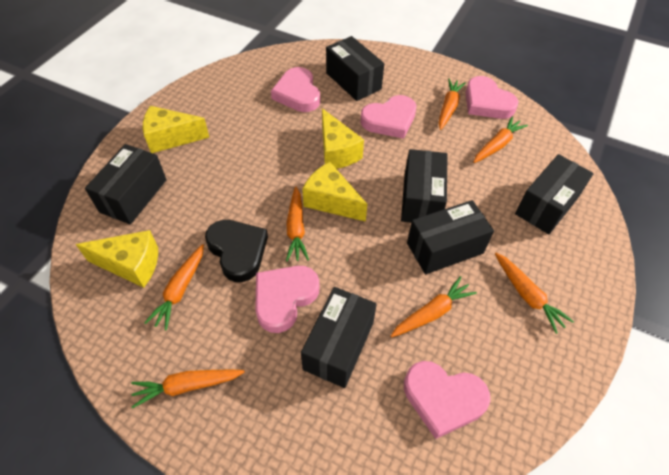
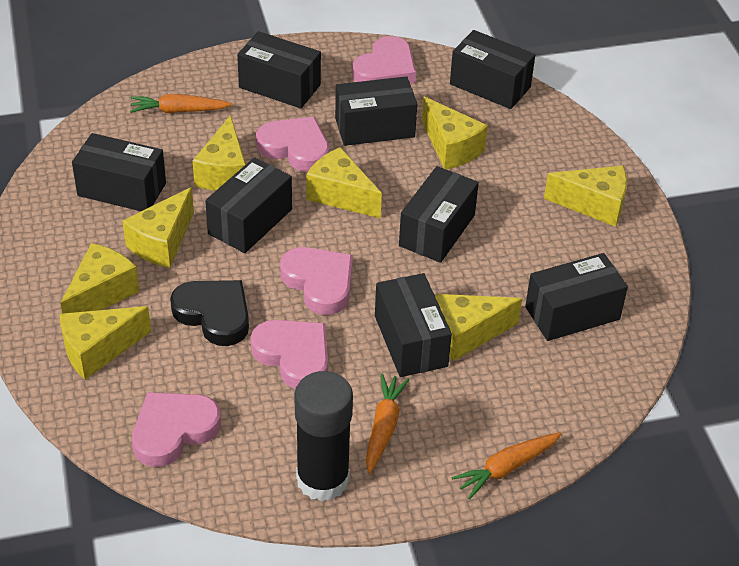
black box: [85,144,167,224] [301,287,377,388] [326,36,384,101] [401,149,448,223] [407,200,494,274] [515,154,594,234] = 6 -> [72,133,166,211] [205,157,292,253] [237,31,321,109] [335,76,417,146] [375,273,452,377] [399,166,479,263] [450,30,535,109] [525,253,628,341] = 8
black glue stick: none = 0 -> [294,371,353,502] = 1
orange carrot: [131,370,245,408] [144,244,204,331] [286,186,309,261] [391,276,477,337] [438,79,466,130] [474,116,528,163] [495,253,574,334] = 7 -> [130,94,232,113] [366,374,410,474] [451,432,562,499] = 3
yellow cheese: [76,230,158,288] [143,106,209,153] [302,162,367,222] [322,108,364,169] = 4 -> [60,243,139,314] [60,306,151,380] [122,187,194,268] [192,115,246,191] [306,147,382,218] [422,97,488,169] [436,294,522,361] [544,166,627,227] = 8

